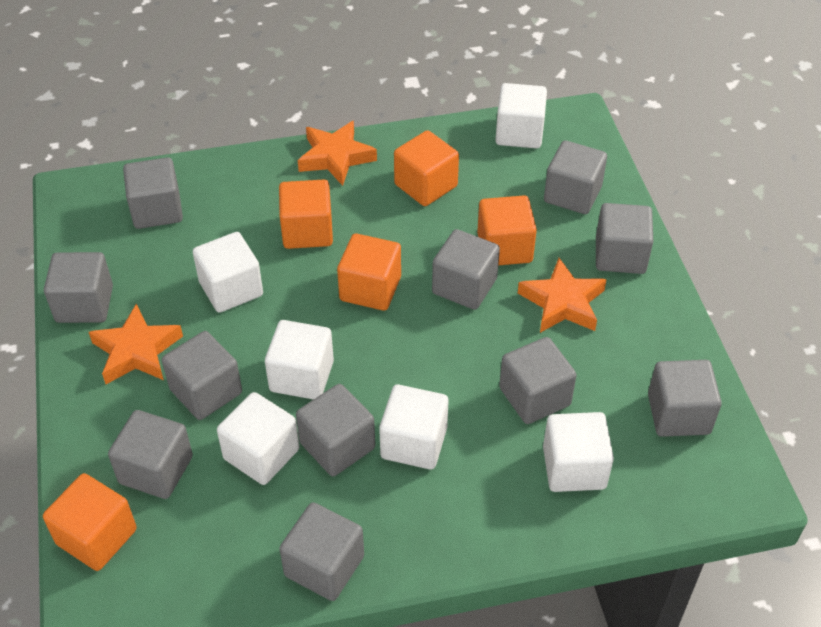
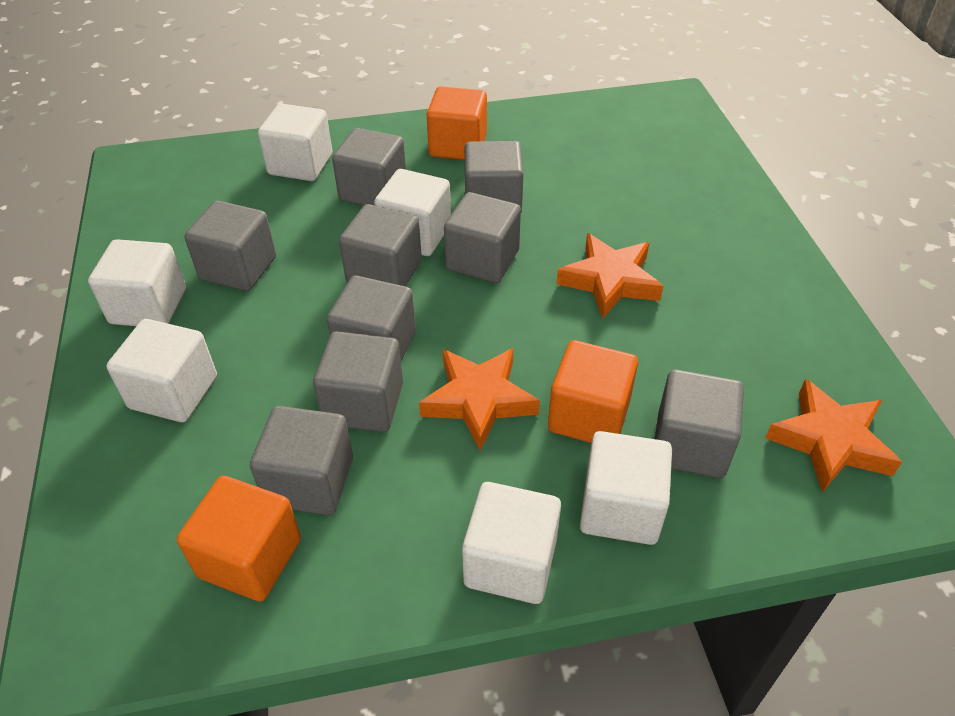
grey cube: [44,252,113,323] [108,410,193,499] [123,157,183,229] [162,331,242,420] [279,502,364,601] [296,384,375,476] [432,229,500,310] [499,337,577,424] [544,140,607,214] [596,203,653,274] [648,360,722,437] = 11 -> [184,201,276,291] [250,406,353,515] [313,331,403,432] [327,276,416,360] [332,128,406,206] [339,204,422,286] [444,192,521,283] [465,141,523,213] [655,369,744,478] = 9
orange cube: [43,473,137,571] [279,180,333,249] [337,234,401,311] [394,130,459,206] [477,195,537,265] = 5 -> [177,476,301,602] [426,86,487,160] [548,340,638,443] = 3

